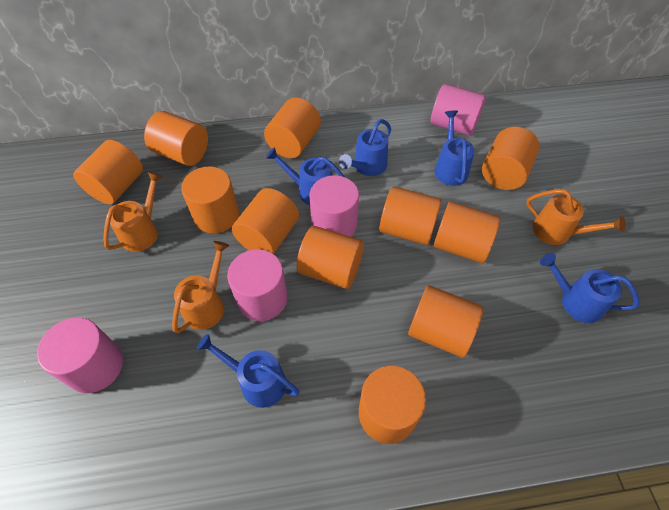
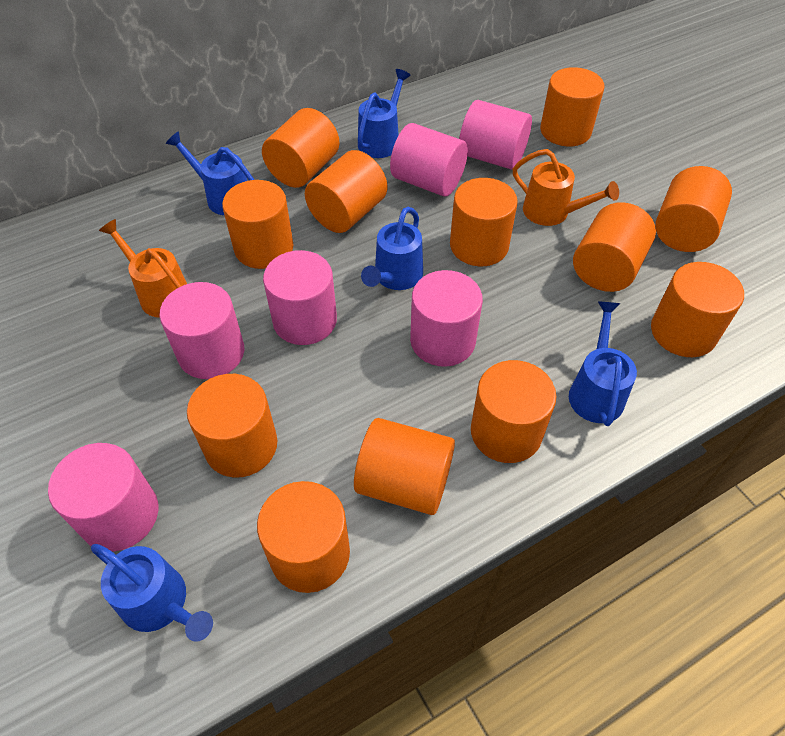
orange cylinder: [73,140,143,204] [144,111,208,166] [181,166,239,233] [232,188,299,254] [264,98,321,158] [297,226,364,289] [359,366,426,444] [379,186,442,245] [408,285,483,358] [434,201,500,263] [482,127,540,190] = 11 -> [187,374,277,477] [222,180,293,269] [257,481,350,593] [262,108,340,188] [305,150,387,233] [354,418,455,515] [450,178,518,266] [471,360,557,463] [540,67,604,146] [573,202,656,292] [651,262,744,357] [655,166,732,252] = 12
orange watering can: [103,172,163,252] [172,241,229,333] [526,189,625,245] = 3 -> [99,219,187,318] [513,149,619,226] = 2
pink cylinder: [37,318,123,393] [227,249,288,321] [310,175,359,237] [431,84,486,136] = 4 -> [48,443,158,552] [159,282,244,379] [263,250,337,345] [390,123,468,196] [410,270,483,367] [459,100,532,170] = 6

